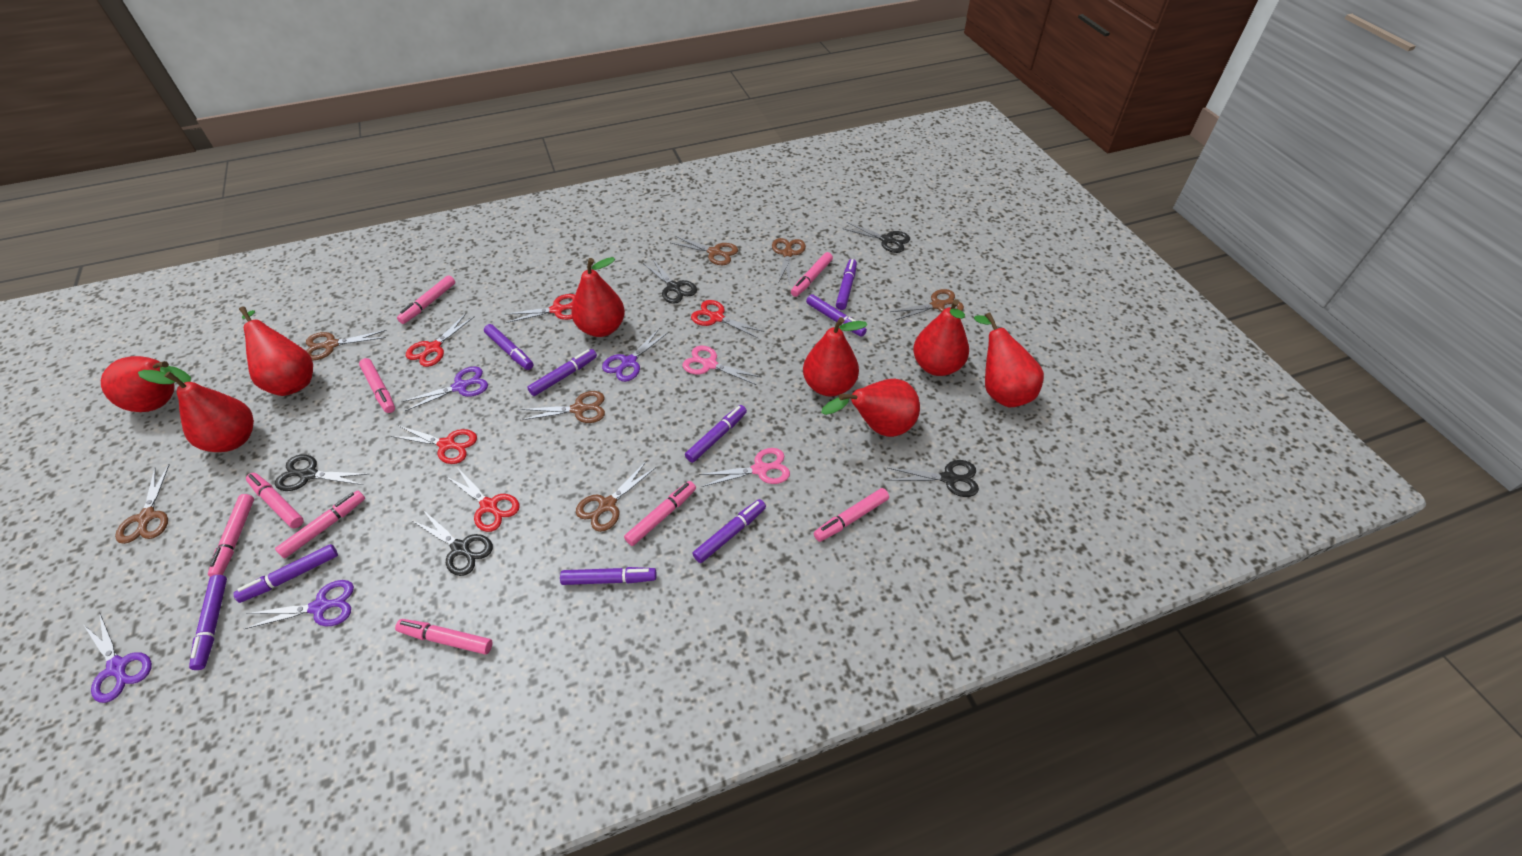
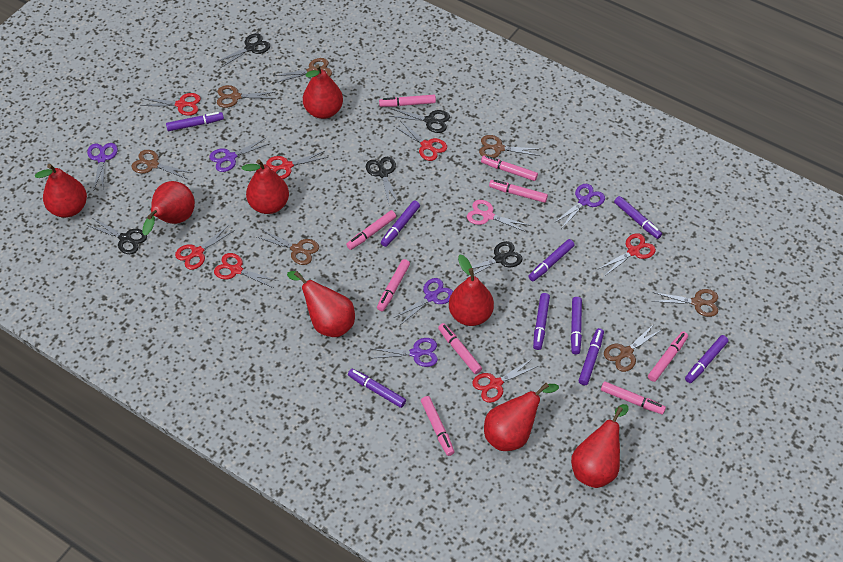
pink scissors: [682,346,761,385] [699,448,790,487] = 2 -> [467,200,531,232] = 1
purple scissors: [84,613,152,703] [244,580,354,629] [402,366,488,411] [602,328,669,382] = 4 -> [87,143,118,191] [209,138,270,172] [370,338,438,367] [394,278,453,324] [554,184,605,228] = 5
red scissors: [391,426,477,464] [406,313,475,367] [446,467,520,532] [505,294,575,323] [691,300,764,338] = 5 -> [141,93,201,116] [175,225,235,270] [214,253,278,288] [266,151,328,179] [394,121,447,161] [472,359,538,403] [597,233,656,276] = 7

